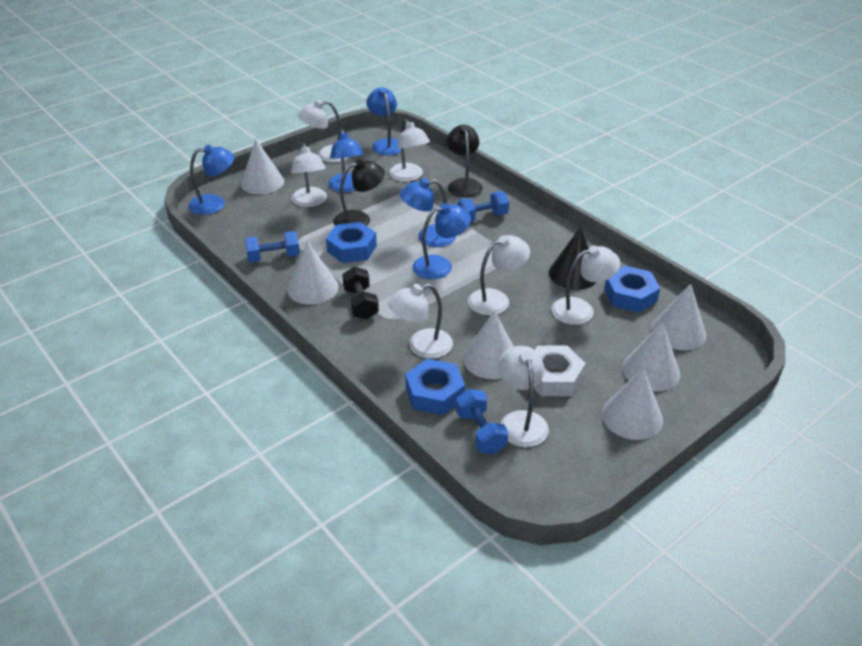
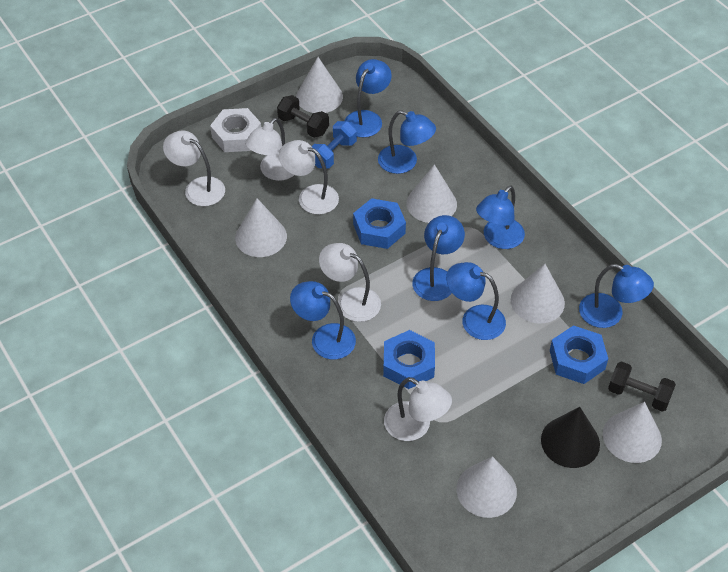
black dumbbell: [342,266,379,320] = 1 -> [277,95,329,138] [608,361,676,412] = 2
black lamp: [333,159,385,226] [447,125,483,198] = 2 -> none = 0
blue dumbbell: [245,231,300,263] [456,389,509,454] [457,191,509,222] = 3 -> [312,121,357,168] = 1
blue lamp: [188,145,234,215] [328,129,364,192] [366,87,401,155] [399,178,456,247] [413,203,471,279] = 5 -> [290,281,356,360] [345,59,392,137] [378,110,436,174] [412,215,465,301] [446,262,506,340] [476,185,525,249] [579,264,654,328] = 7
white lamp: [291,143,327,207] [298,100,349,162] [388,284,453,359] [389,119,430,182] [468,235,530,316] [498,346,549,447] [551,245,620,325] = 7 -> [163,131,225,206] [245,118,294,181] [279,140,339,214] [319,243,381,322] [384,377,452,441] = 5

